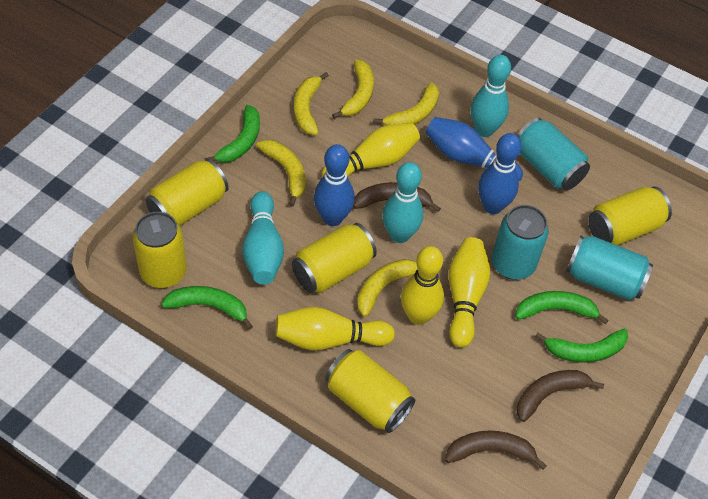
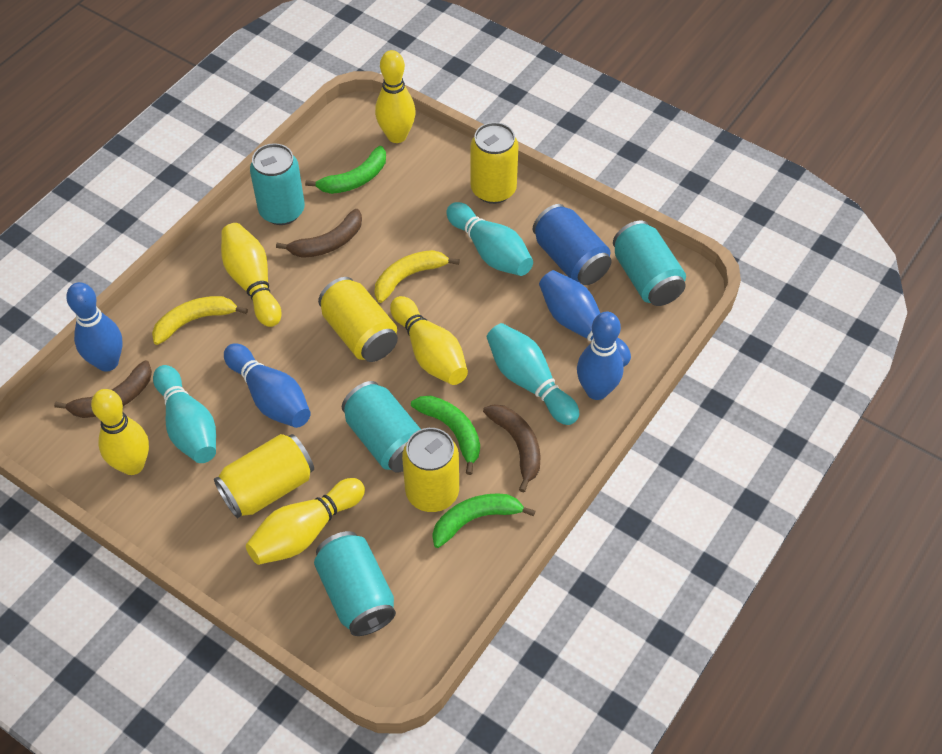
blue bowling pin: [314,144,355,226] [426,117,523,181] [478,133,521,214] = 3 -> [66,282,123,372] [224,343,311,428] [539,270,631,367] [577,312,623,400] = 4
blue can: none = 0 -> [533,204,612,285] = 1
green banana: [161,286,253,330] [205,105,260,163] [516,291,609,324] [535,329,628,363] = 4 -> [305,146,386,194] [411,396,480,475] [432,493,535,548] = 3
turquoise can: [492,205,549,280] [517,118,590,190] [566,236,653,300] = 3 -> [250,143,305,225] [314,531,396,636] [342,381,421,473] [613,221,686,306] = 4
yellow banana: [257,140,306,207] [294,72,329,135] [332,59,374,119] [357,259,418,317] [373,83,439,125] = 5 -> [152,296,248,345] [375,250,460,303] = 2
yellow bowling pin: [275,307,395,350] [322,123,420,177] [401,246,444,325] [448,237,490,348] = 4 -> [91,389,149,475] [221,223,282,327] [246,478,365,565] [375,50,416,143] [390,296,468,385] = 5
yellow can: [132,212,187,288] [146,159,229,226] [292,223,377,293] [325,349,415,433] [588,186,672,246] = 5 -> [214,434,314,518] [318,277,398,362] [402,428,459,512] [471,122,519,204] = 4

